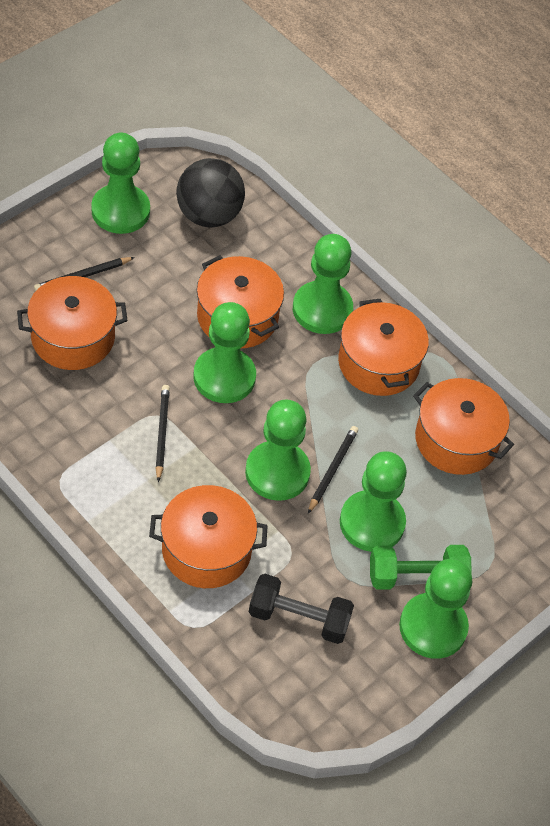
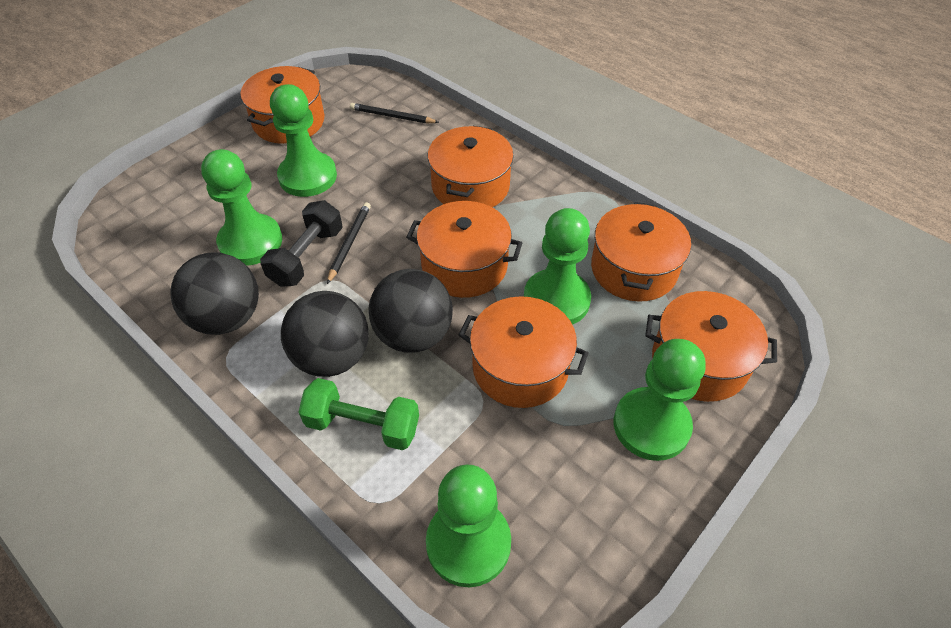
black ball: [176,158,245,228] = 1 -> [170,253,259,335] [281,291,369,377] [368,269,453,353] = 3
black pencil: [34,257,135,291] [155,385,170,482] [308,426,358,514] = 3 -> [327,202,371,284] [350,103,439,123] = 2
green pawn: [91,133,150,234] [193,302,256,403] [245,400,311,501] [293,234,353,334] [340,451,407,552] [399,559,472,659] = 6 -> [201,149,282,266] [270,84,337,197] [426,464,511,587] [524,208,591,325] [614,339,706,461] = 5
orange pot: [17,276,128,370] [149,485,268,588] [197,255,284,348] [338,299,429,396] [413,378,514,475] = 5 -> [241,66,325,144] [406,201,522,298] [428,126,514,207] [459,296,589,408] [591,202,691,302] [645,291,777,402] = 6

